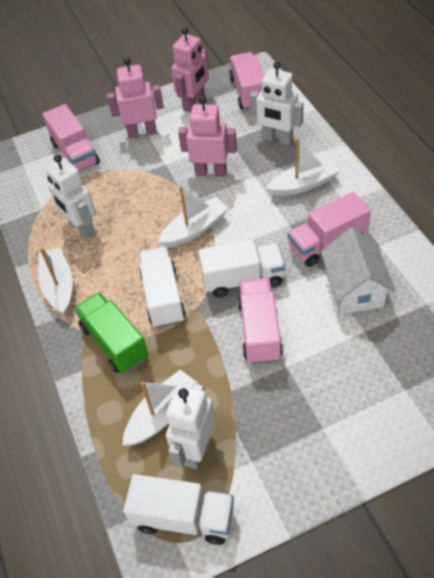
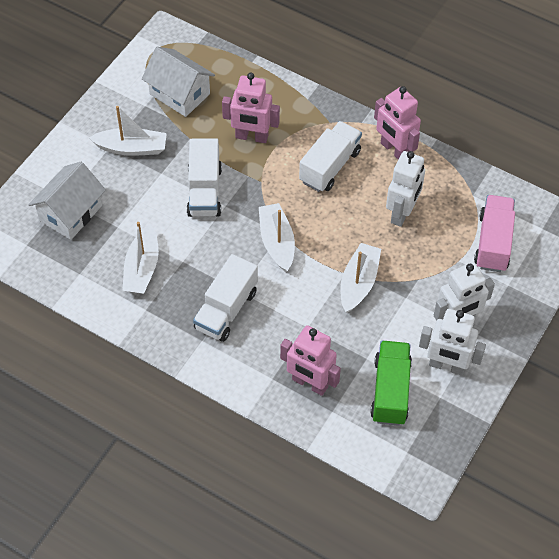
pink truck: [42,104,100,171] [229,52,264,110] [237,278,283,364] [287,192,371,267] = 4 -> [474,195,515,272] = 1
white house: [321,227,395,315] = 1 -> [28,162,106,240] [142,47,215,117] = 2

